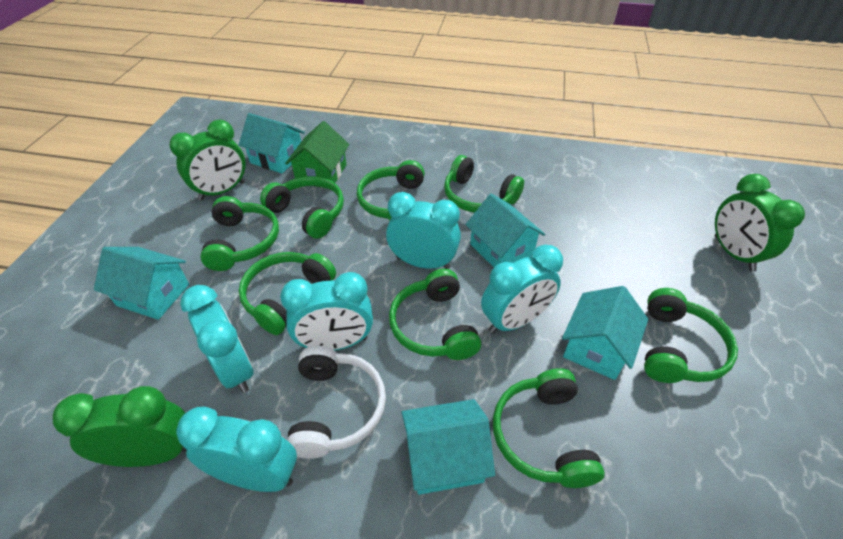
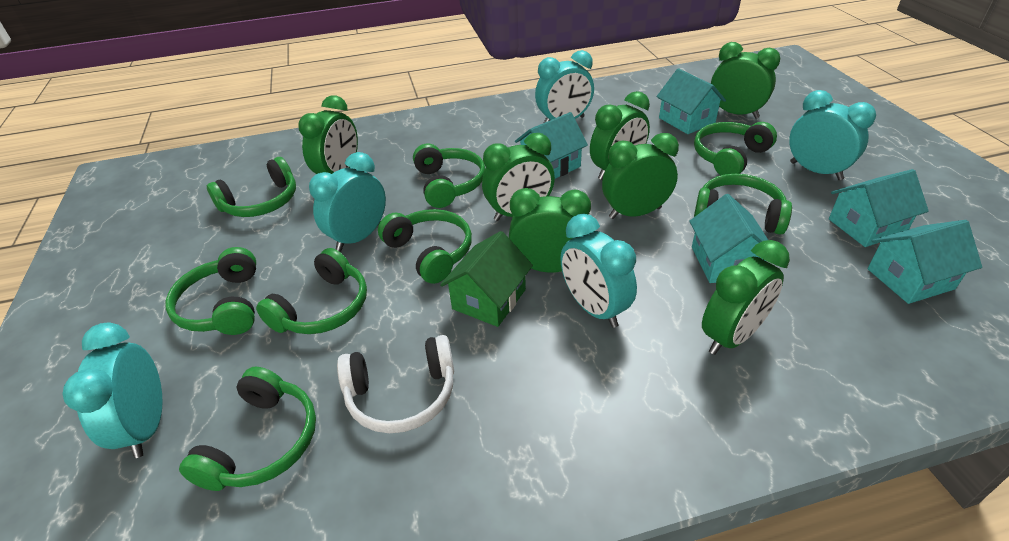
green clock: [53,386,187,467] [169,120,246,200] [715,174,805,271] = 3 -> [298,95,358,174] [482,133,555,221] [509,188,591,273] [590,91,650,180] [602,133,679,219] [702,240,790,355] [711,42,780,118] = 7

